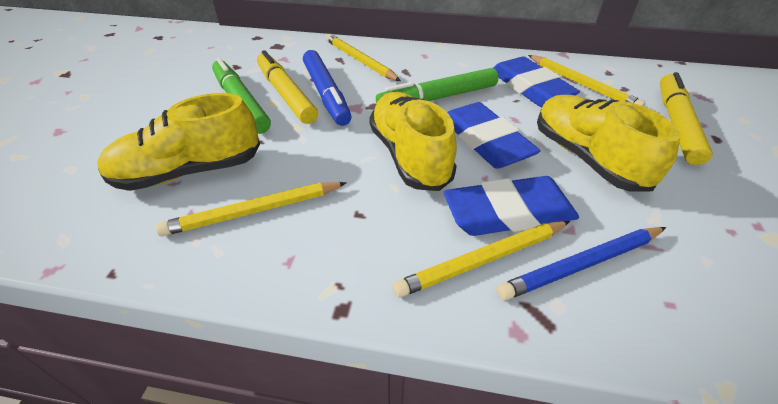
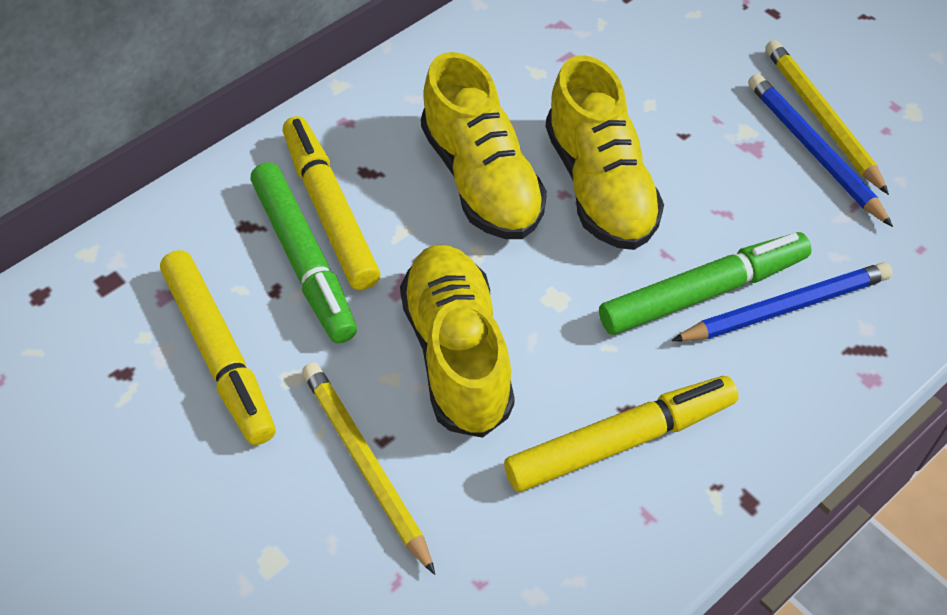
blue eraser: [444,176,579,236] [447,102,540,169] [493,56,580,107] = 3 -> none = 0
blue marker: [303,50,351,126] = 1 -> none = 0
blue pencil: [497,227,666,301] = 1 -> [671,262,893,341] [748,74,893,227] = 2
yellow marker: [257,50,318,124] [660,72,713,165] = 2 -> [160,250,276,445] [283,116,380,290] [504,376,739,492] = 3
yellow pencil: [156,182,347,236] [326,34,401,81] [393,221,570,298] [528,55,646,106] = 4 -> [302,362,435,575] [765,40,889,195] = 2

